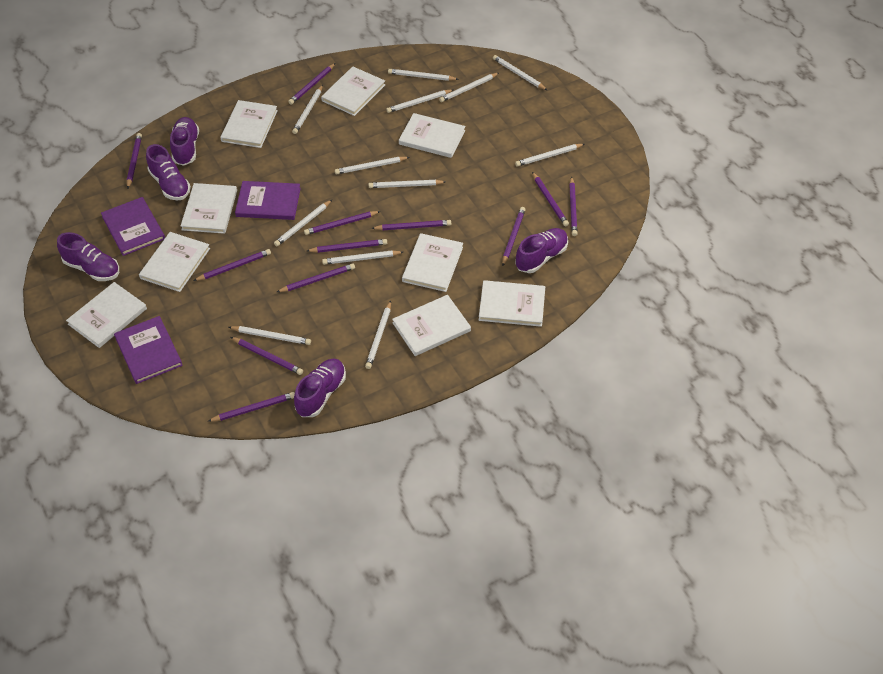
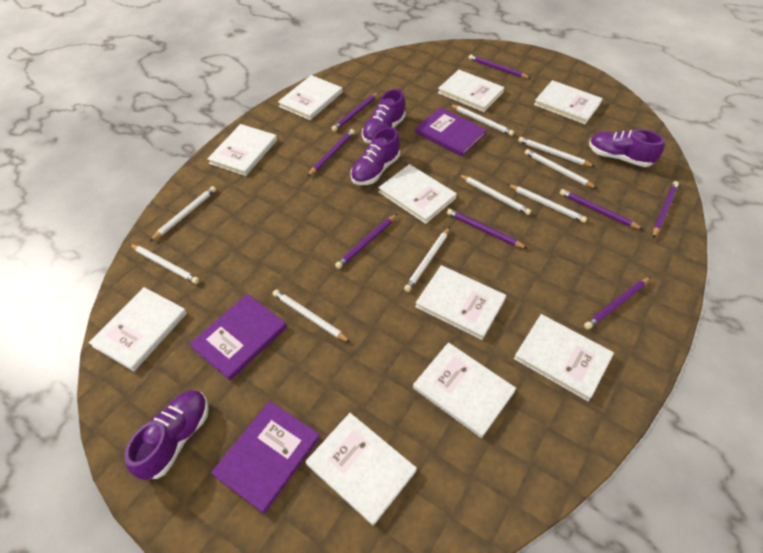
purple pencil: [127,133,142,189] [193,249,271,281] [208,392,295,422] [231,337,303,375] [277,263,355,292] [288,63,335,105] [304,211,381,235] [307,239,387,253] [371,220,451,230] [502,207,526,266] [532,172,569,226] [569,177,578,236] = 12 -> [307,129,355,177] [331,92,379,132] [335,214,397,269] [447,209,528,249] [469,55,531,78] [560,189,644,230] [584,277,651,329] [653,181,679,238] = 8
purple shoe: [57,232,119,281] [146,144,191,201] [170,117,199,166] [294,358,346,417] [515,228,568,273] = 5 -> [124,390,209,480] [350,127,400,185] [362,89,406,143] [589,129,665,167] = 4
white book: [66,282,147,348] [139,232,210,292] [181,183,237,234] [220,100,278,148] [321,66,385,116] [392,295,471,356] [399,113,466,158] [402,233,463,292] [479,280,545,327] = 9 -> [89,287,187,372] [207,124,277,176] [278,75,343,120] [305,413,417,526] [378,164,457,224] [413,343,516,438] [415,265,506,340] [438,70,504,112] [514,314,614,401] [534,80,603,124] = 10
white pencil: [229,326,311,345] [274,200,332,246] [292,85,323,134] [322,251,403,265] [335,157,410,175] [365,301,391,369] [369,180,446,188] [386,90,453,113] [388,69,459,81] [439,73,499,102] [493,55,547,90] [515,144,584,167] = 12 -> [129,244,199,284] [150,186,216,241] [273,290,351,343] [404,227,450,292] [449,104,514,136] [458,174,531,215] [507,184,587,223] [518,137,595,167] [525,149,598,189] = 9

